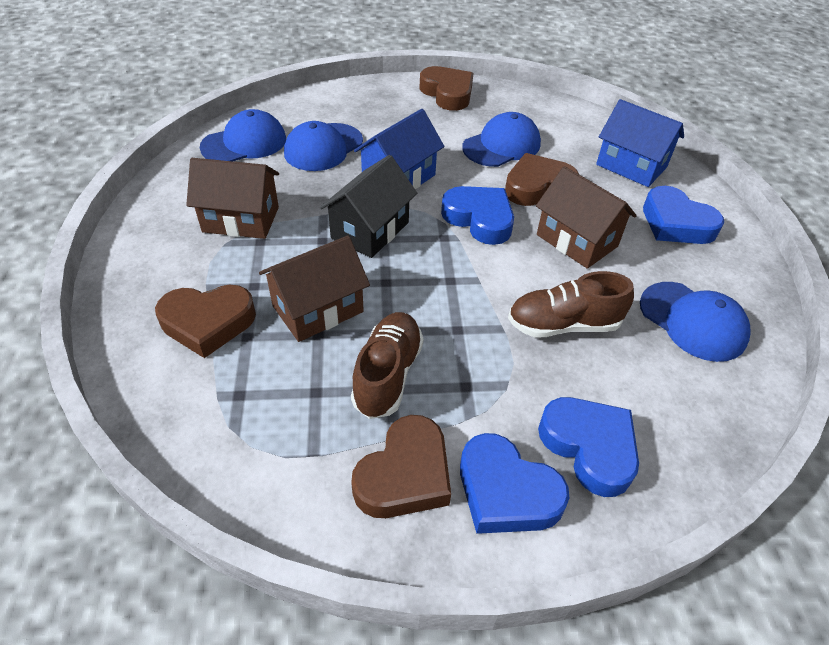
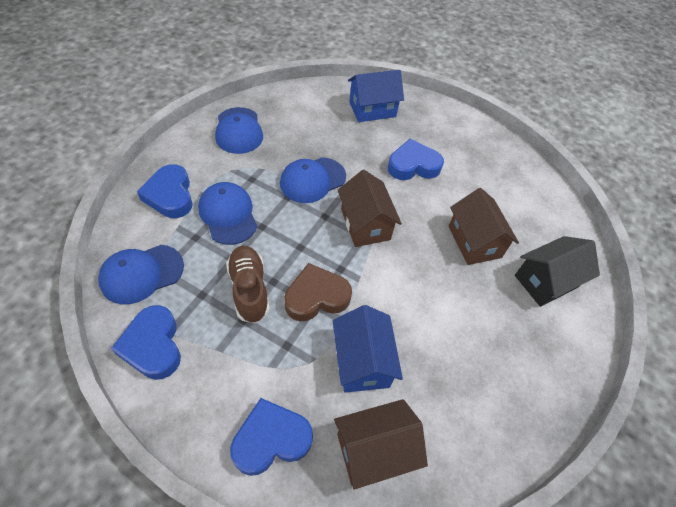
brown heart: [155,285,256,358] [351,415,451,518] [419,66,473,111] [505,153,579,206] = 4 -> [284,263,352,321] = 1
brown shoe: [351,312,424,419] [508,271,634,337] = 2 -> [226,246,270,323] = 1

